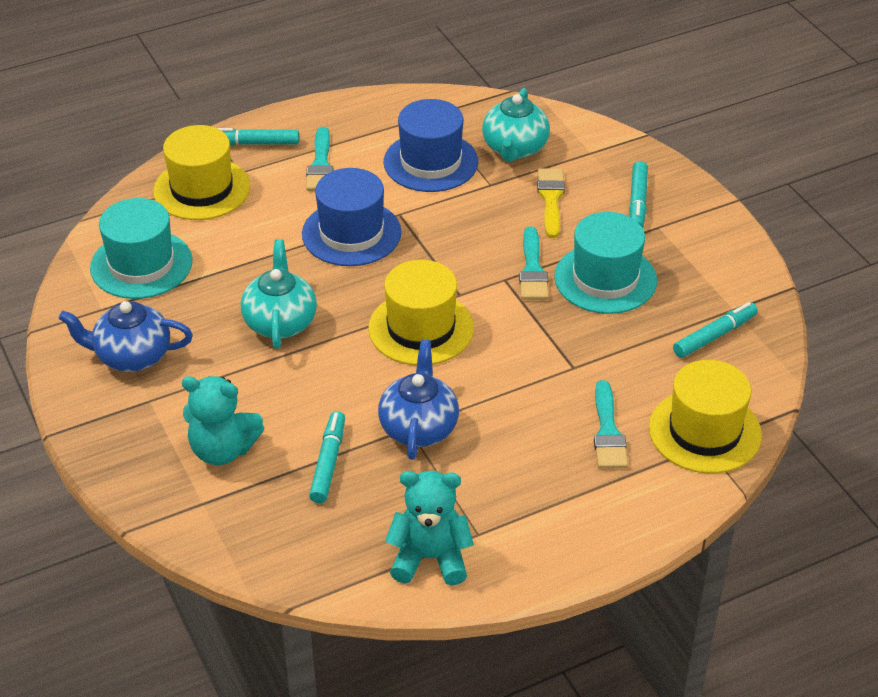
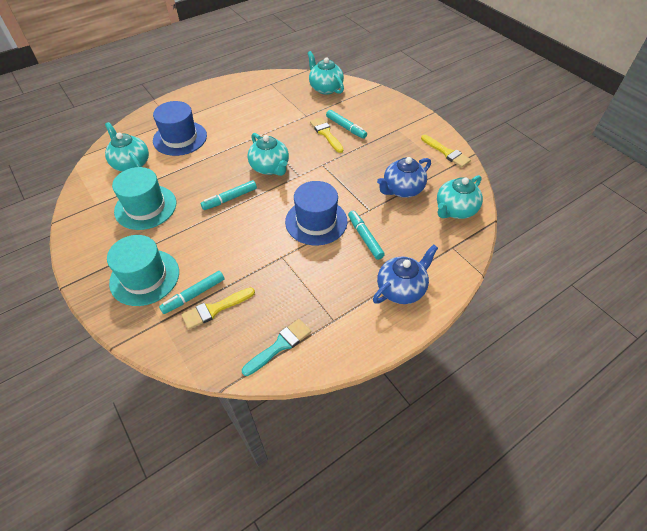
turquoise brush: [306,127,334,191] [519,227,549,300] [594,380,628,469] = 3 -> [242,319,311,376] = 1
turquoise teapot: [241,239,317,349] [482,88,550,162] = 2 -> [105,122,149,172] [248,133,289,176] [307,51,344,95] [437,175,483,219] = 4
turquoise teddy bear: [182,376,264,465] [385,471,474,585] = 2 -> none = 0
yellow brush: [537,169,565,238] = 1 -> [182,287,255,330] [310,117,344,153] [421,135,471,168] = 3
yellow hat: [153,125,250,220] [368,260,474,365] [649,360,762,473] = 3 -> none = 0

